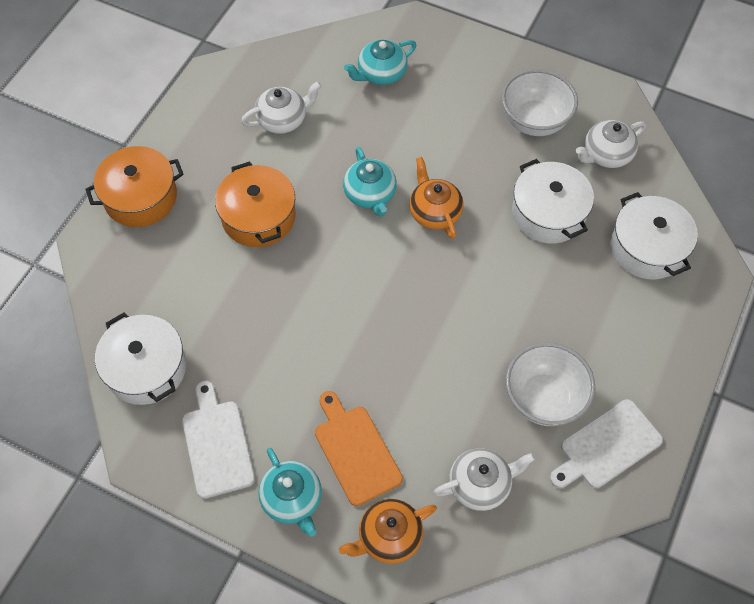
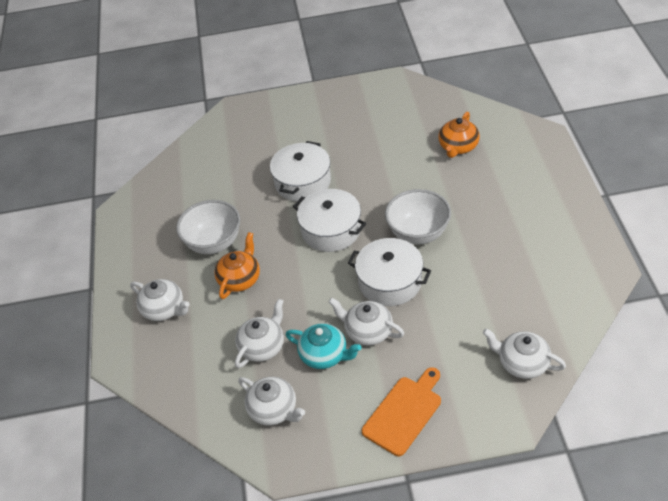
orange pot: [85,146,184,227] [215,161,296,247] = 2 -> none = 0
turquoise teapot: [258,448,322,537] [343,147,397,217] [344,40,416,85] = 3 -> [285,323,361,369] = 1
white cutting board: [182,381,255,499] [550,399,663,488] = 2 -> none = 0
white teapot: [241,81,321,134] [433,448,535,511] [576,120,646,168] = 3 -> [130,279,190,321] [235,299,284,368] [238,377,305,425] [329,298,404,346] [483,328,566,379] = 5

